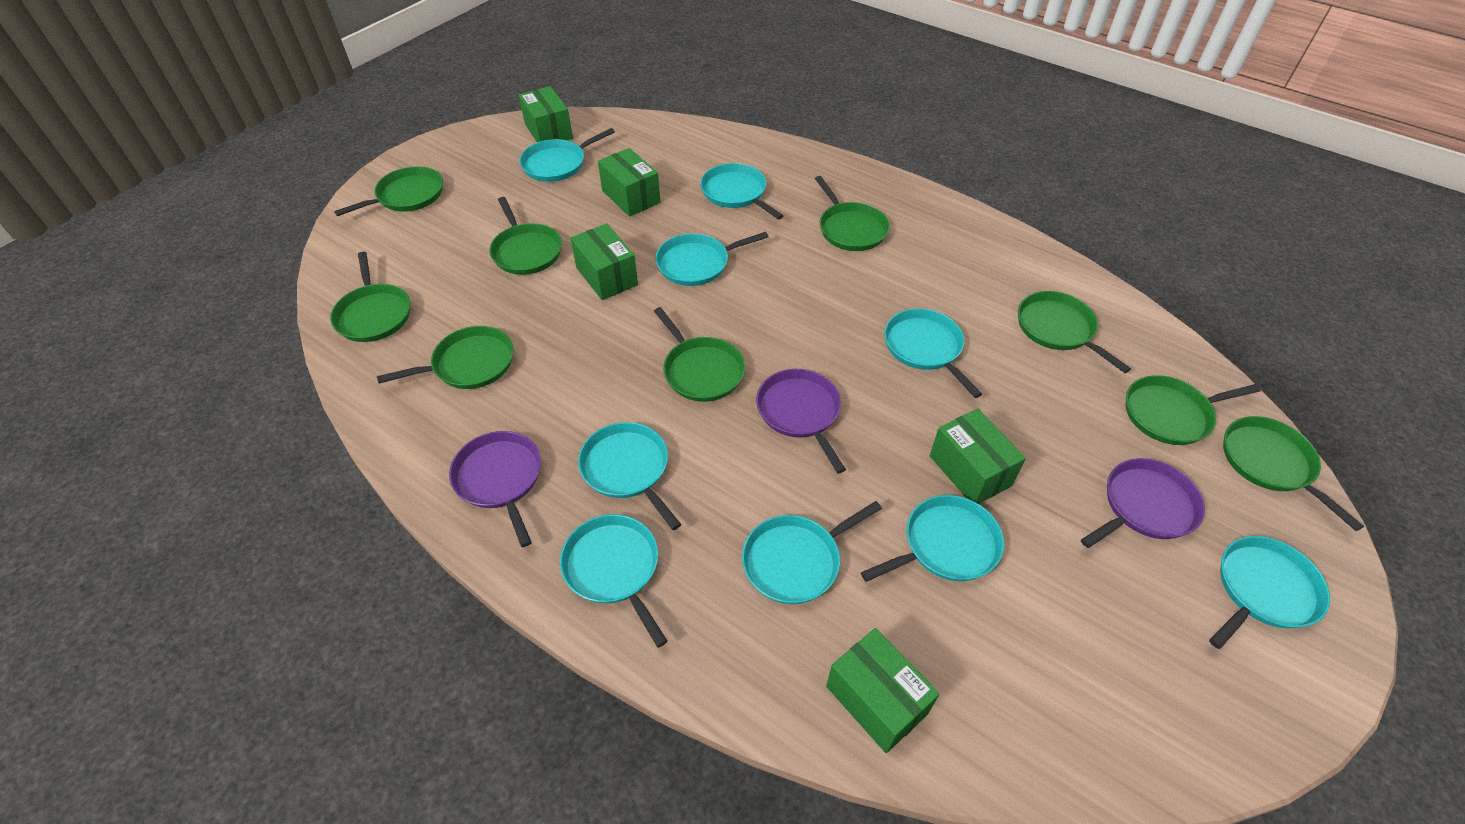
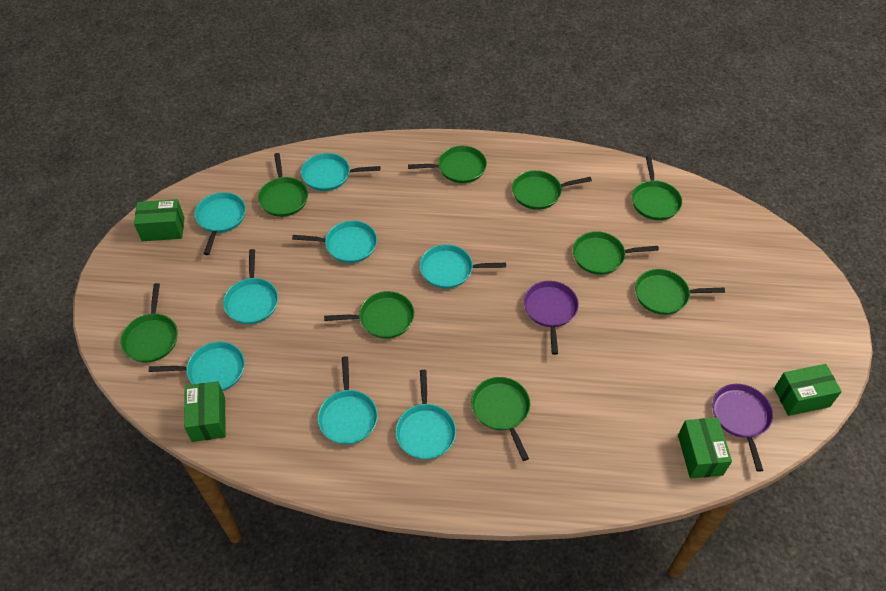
green box: [518,86,573,142] [570,223,638,300] [598,148,660,216] [826,628,939,753] [930,409,1026,504] = 5 -> [134,199,185,241] [184,381,226,442] [678,417,732,478] [774,364,842,416] = 4
purple pan: [449,431,541,547] [756,369,846,473] [1081,458,1205,548] = 3 -> [524,281,579,355] [712,384,773,472] = 2
turquoise pan: [519,128,615,182] [560,514,668,648] [578,422,681,530] [655,232,768,286] [700,163,783,220] [742,501,882,604] [861,495,1004,582] [884,308,982,398] [1209,536,1330,649] = 9 -> [149,342,245,391] [195,192,246,255] [223,249,278,324] [292,221,377,263] [301,153,380,191] [318,356,378,444] [396,370,456,460] [420,244,506,289] = 8

